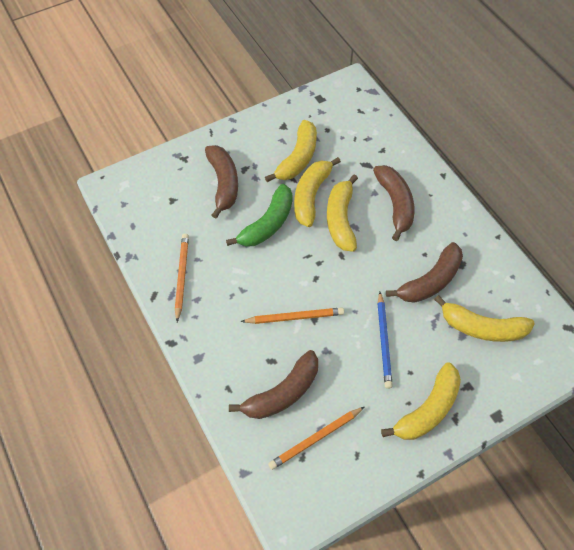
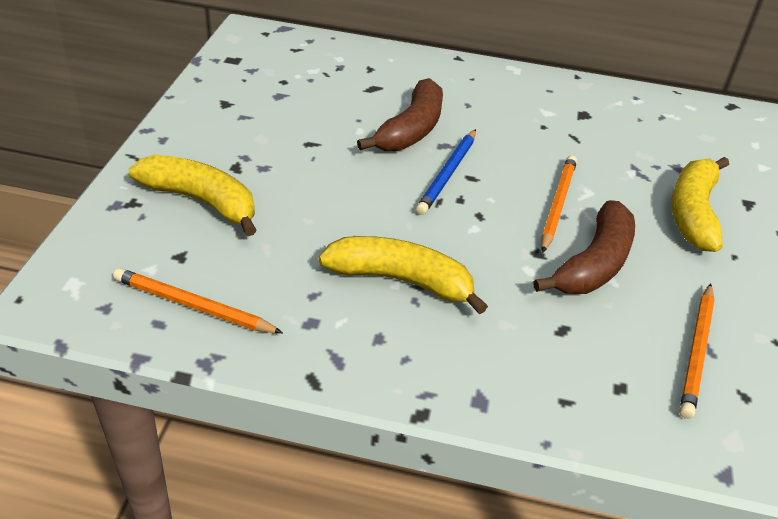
brown banana: [205,145,238,219] [229,350,318,419] [373,165,415,241] [386,242,463,303] = 4 -> [357,78,443,151] [533,200,635,294] = 2
green banana: [226,184,293,247] = 1 -> none = 0
yellow banana: [265,120,317,182] [294,157,341,227] [327,174,358,252] [381,363,461,440] [434,295,535,342] = 5 -> [129,155,256,236] [319,236,488,314] [671,157,729,252] = 3

